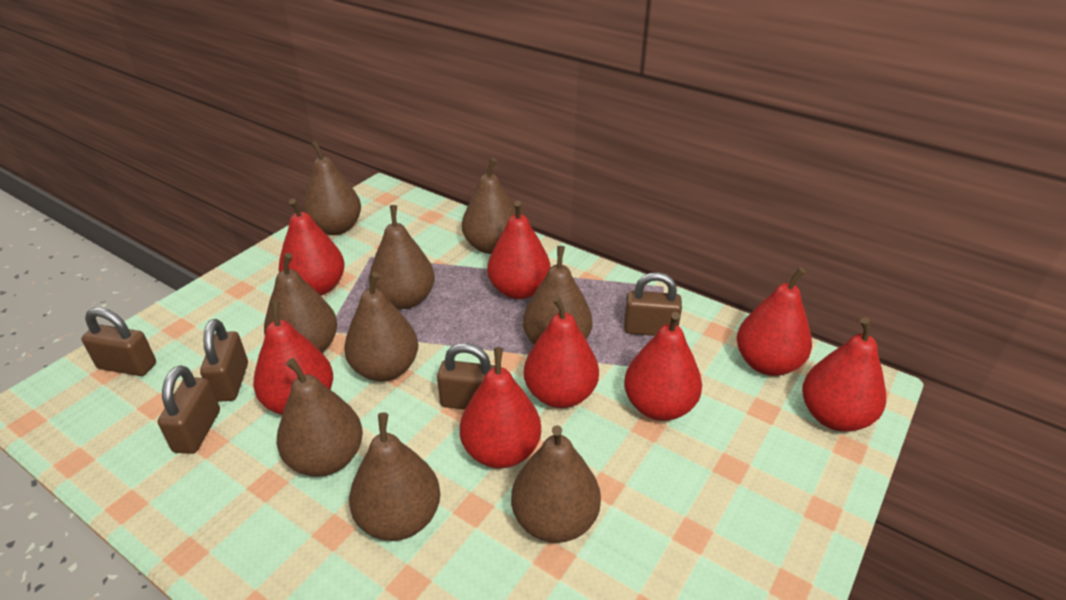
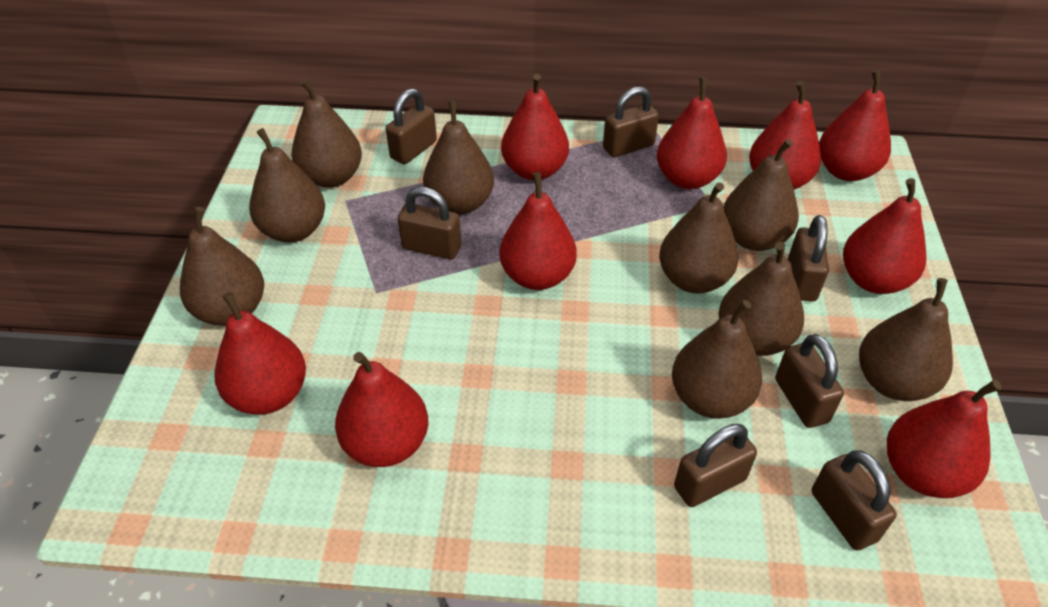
brown padlock: [81,308,156,376] [158,366,220,454] [200,319,248,402] [437,343,495,410] [624,272,682,336] = 5 -> [386,88,437,165] [397,187,461,259] [603,87,659,157] [674,424,757,507] [775,334,844,428] [788,215,829,302] [812,450,897,551] = 7
red pear: [253,301,333,415] [279,198,345,296] [460,347,541,468] [487,200,551,299] [524,296,599,408] [624,312,702,421] [737,267,812,376] [802,317,886,432] = 8 -> [214,292,306,415] [335,352,428,467] [499,172,577,290] [501,74,569,180] [657,77,727,189] [749,81,821,190] [819,70,891,181] [843,178,926,294] [887,380,1002,498] = 9

